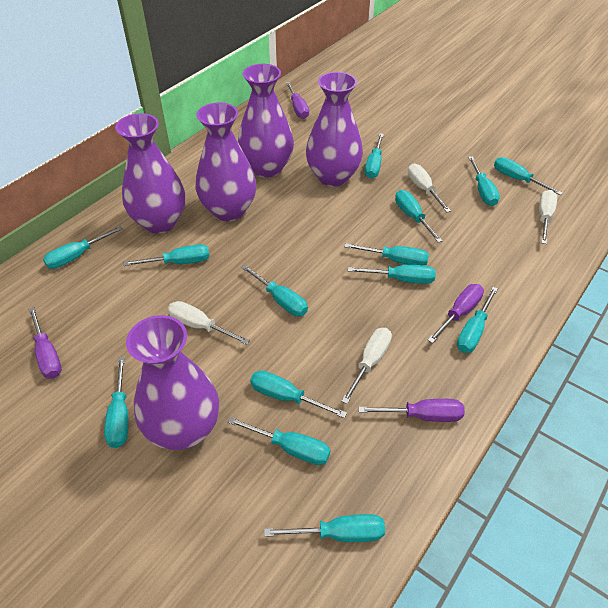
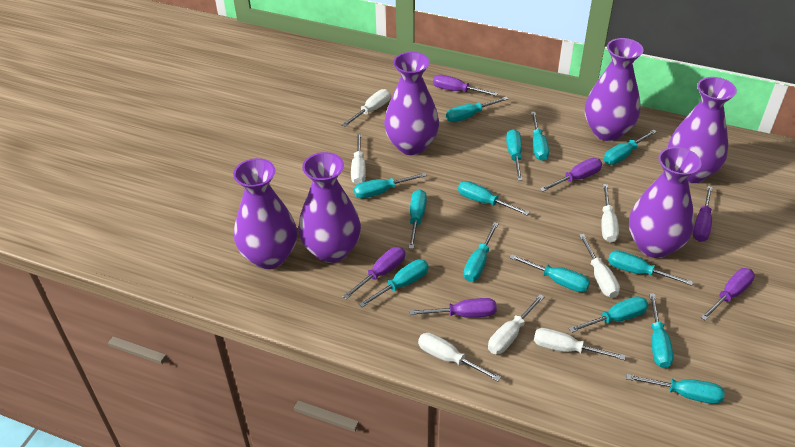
purple screwdriver: [28,307,62,379] [286,82,309,119] [358,399,465,422] [428,284,484,343] = 4 -> [343,247,405,299] [409,298,497,318] [433,75,498,96] [540,158,602,192] [693,186,713,242] [700,268,755,321] = 6
purple vase: [115,113,185,233] [126,315,219,450] [196,102,256,221] [238,64,294,178] [306,72,363,187] = 5 -> [233,158,297,269] [298,152,361,263] [384,52,439,155] [585,38,644,141] [629,147,701,258] [668,77,737,183] = 6
white screwdriver: [168,301,250,345] [341,328,392,404] [408,164,451,212] [539,190,557,244] = 4 -> [341,89,391,127] [351,133,366,184] [418,333,501,381] [488,294,544,354] [534,328,626,360] [579,234,620,298] [601,184,619,243] = 7

